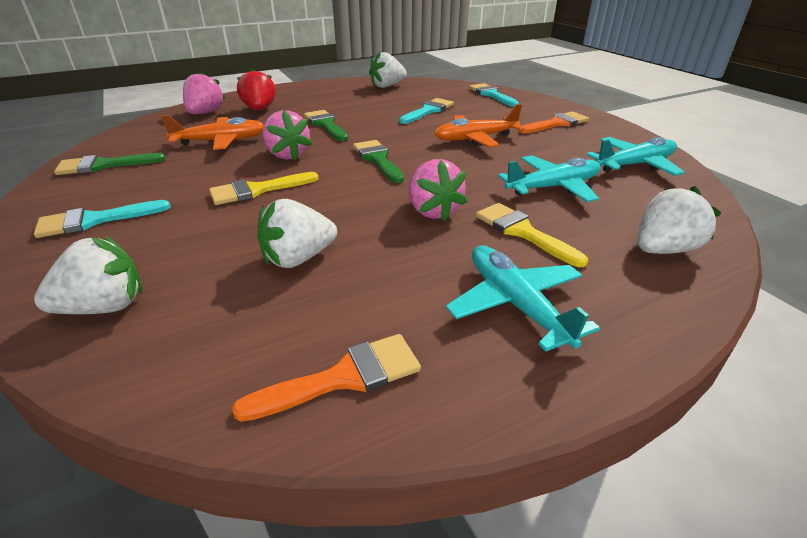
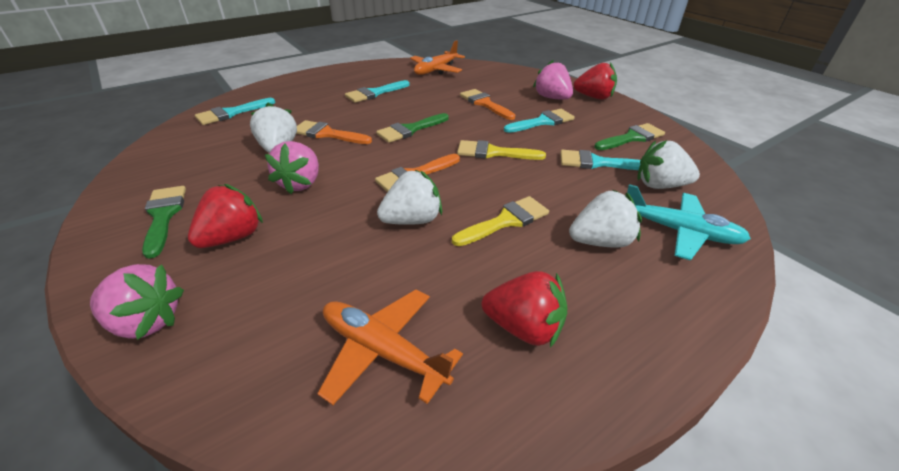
orange brush: [232,334,421,422] [519,111,589,134] = 2 -> [296,120,372,144] [375,154,460,192] [460,89,515,120] = 3
red strawberry: [237,68,276,111] = 1 -> [188,184,263,248] [482,271,568,348] [573,62,617,100] = 3
turquoise brush: [34,200,171,238] [399,98,454,124] [469,83,519,107] = 3 -> [195,98,275,125] [345,80,409,103] [504,109,575,133] [560,150,640,170] = 4
turquoise plane: [446,246,600,352] [498,155,600,202] [586,137,685,176] = 3 -> [627,184,751,261] = 1

